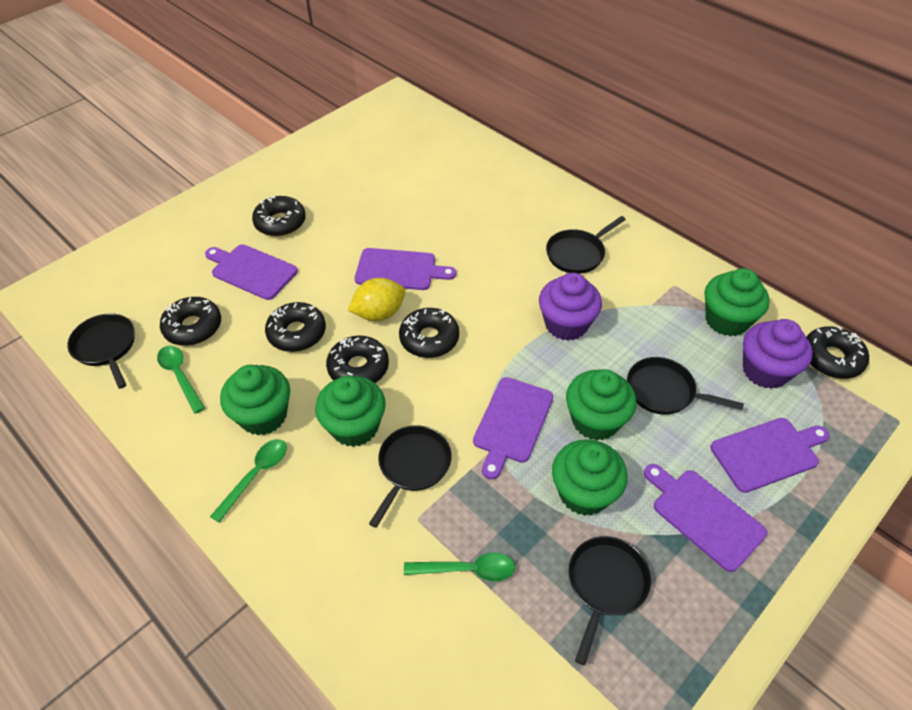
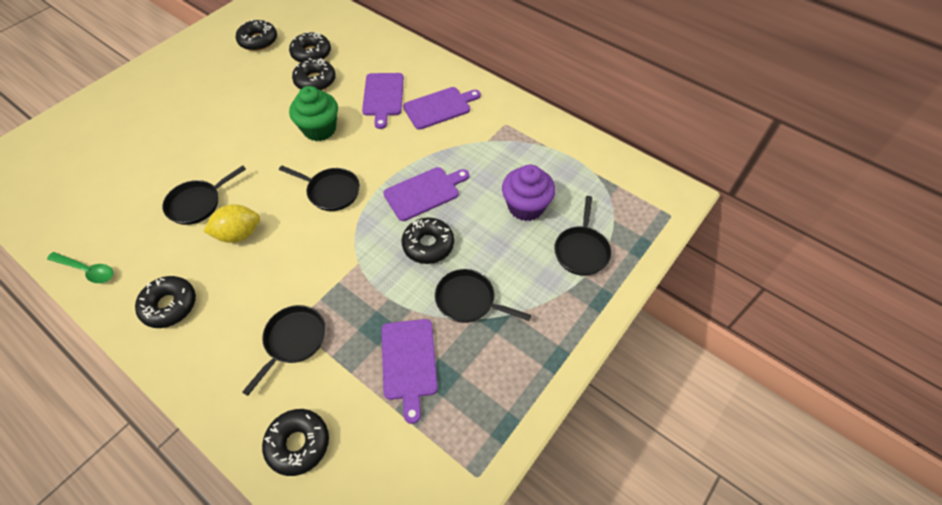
green cupcake: [220,365,290,435] [315,376,386,447] [552,439,628,516] [566,369,636,441] [705,268,770,336] = 5 -> [289,86,338,141] = 1
green spoon: [157,346,205,414] [210,439,287,523] [404,553,515,581] = 3 -> [47,252,113,283] = 1
purple cupcake: [539,273,602,341] [743,319,813,389] = 2 -> [502,165,555,221] = 1
purple cutting board: [205,244,298,300] [355,248,456,290] [473,377,553,479] [644,464,767,572] [710,418,830,493] = 5 -> [362,73,404,129] [381,319,438,424] [383,167,469,221] [403,87,481,130] = 4

